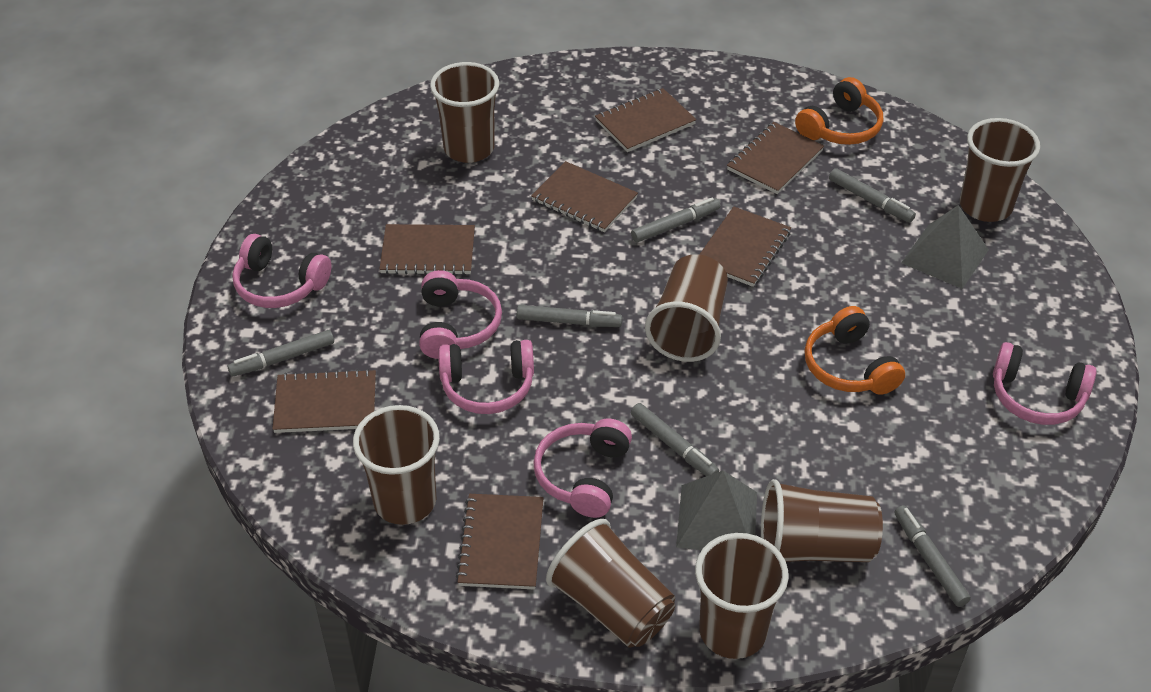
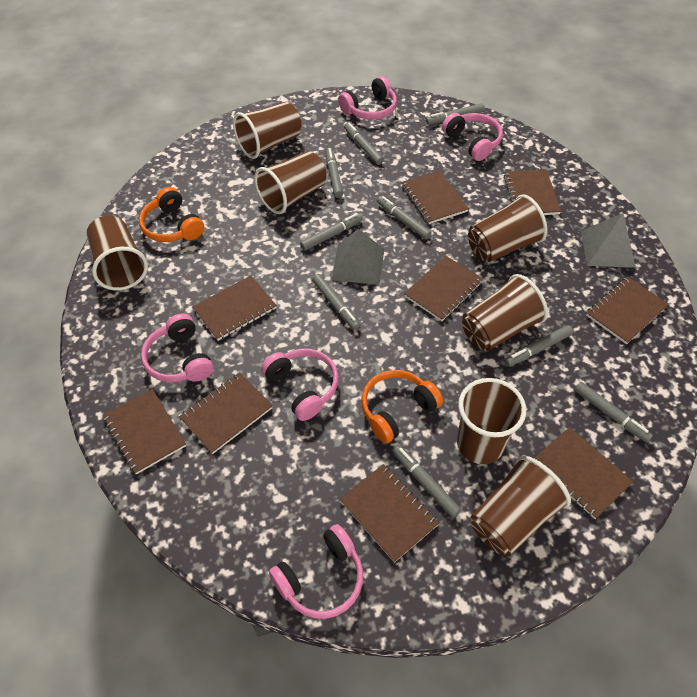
brown notebook: [272,369,376,433] [379,224,475,275] [456,494,543,590] [531,161,638,232] [595,88,696,152] [699,207,791,287] [727,122,824,194] = 7 -> [103,389,186,475] [179,372,273,454] [192,275,277,341] [340,464,439,563] [402,170,469,224] [404,256,484,321] [504,169,561,215] [534,427,633,519] [586,276,669,345] = 9
grey marker: [228,330,334,377] [517,305,622,327] [631,198,720,243] [631,403,719,476] [829,168,916,222] [894,505,971,607] = 6 -> [300,213,363,251] [312,274,361,330] [325,148,343,198] [344,123,384,165] [377,196,432,239] [393,445,461,518] [426,103,485,125] [504,325,573,367] [574,382,653,443] = 9

